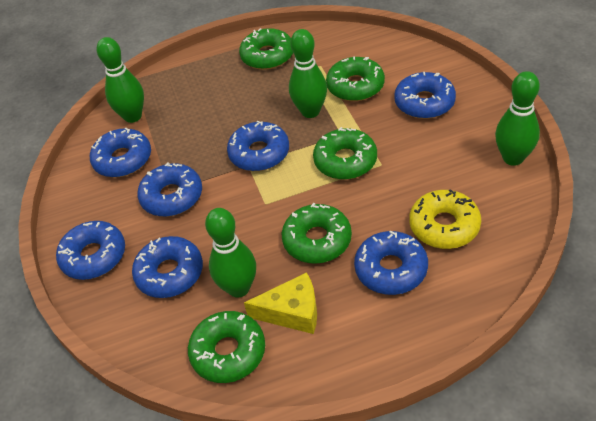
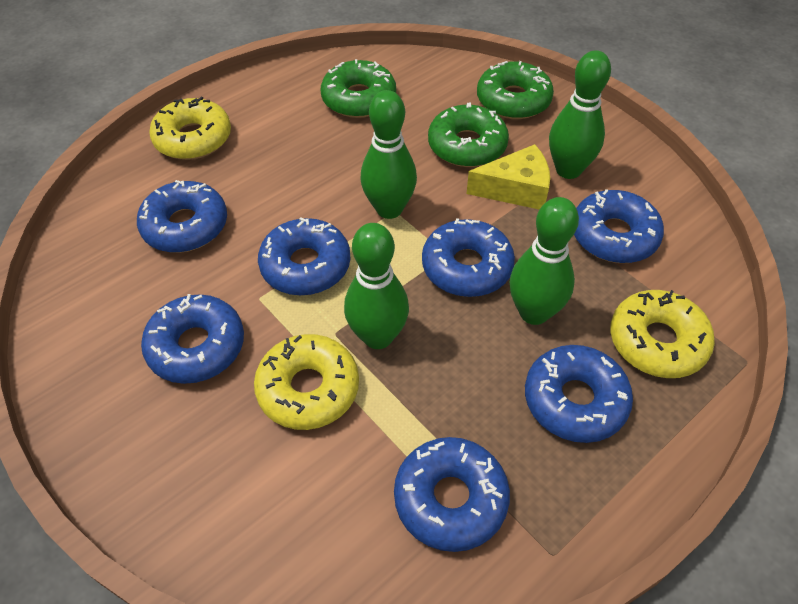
green donut: [188,311,265,383] [239,28,293,70] [282,203,352,264] [313,127,377,180] [326,56,385,101] = 5 -> [321,59,396,118] [428,102,509,167] [477,61,554,119] = 3
yellow donut: [410,189,481,249] = 1 -> [149,97,231,160] [254,334,359,430] [610,290,715,378] = 3

